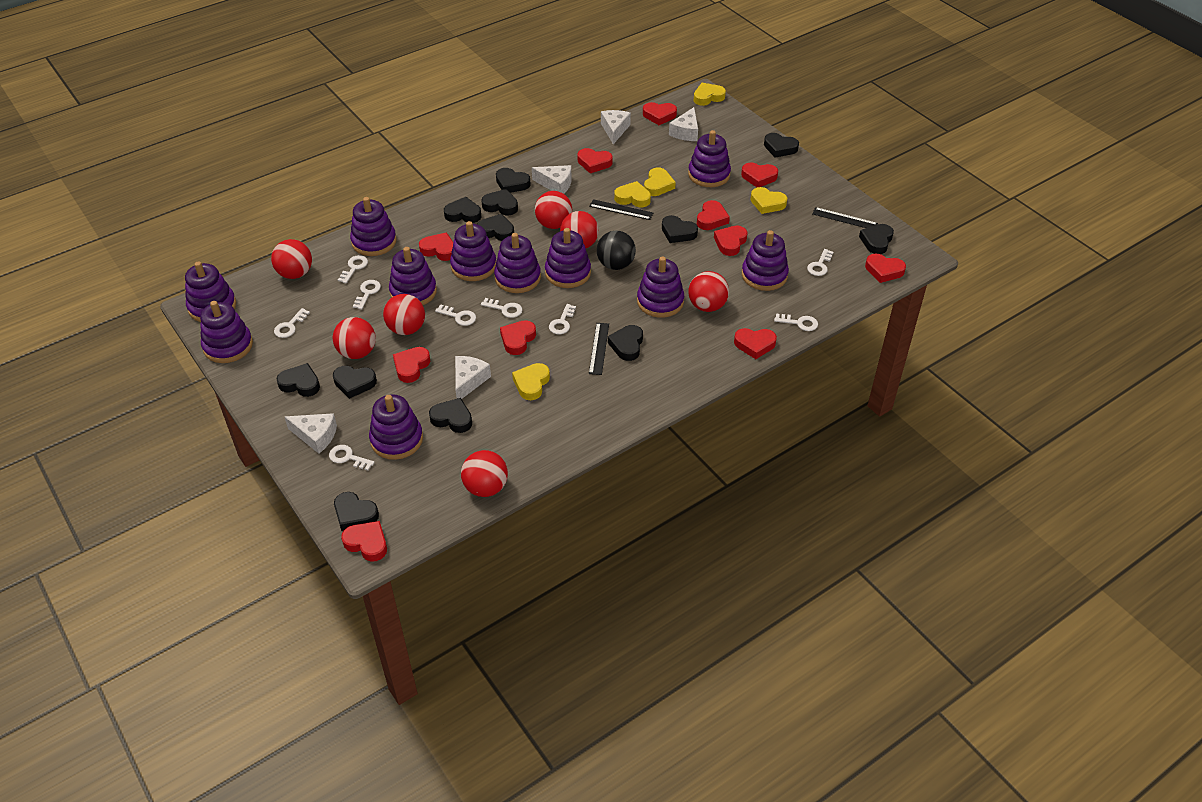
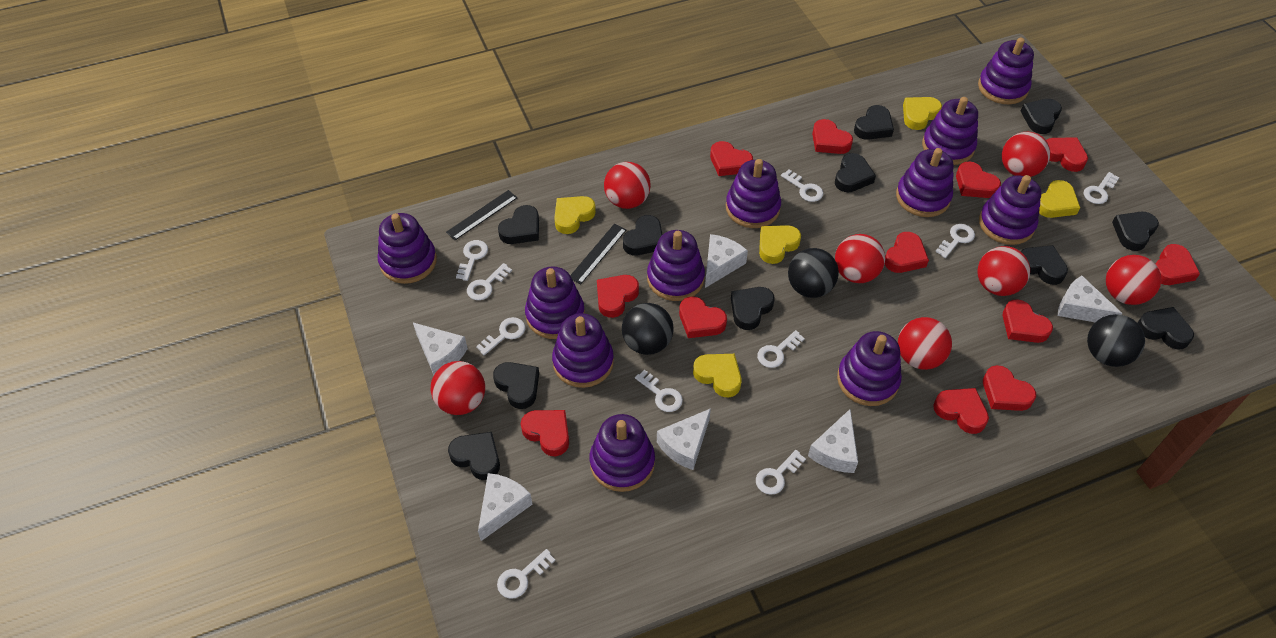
black ball: [597,231,636,270] = 1 -> [622,303,674,355] [788,248,839,298] [1087,314,1145,367] = 3
black heart: [276,363,320,397] [333,366,377,399] [334,492,379,531] [429,398,472,433] [444,197,481,223] [477,214,514,241] [481,189,518,216] [496,168,531,193] [608,325,643,361] [662,215,698,243] [764,133,799,158] [859,224,894,254] = 12 -> [448,432,500,480] [493,362,539,409] [498,205,539,244] [623,215,663,255] [731,287,775,330] [835,153,876,192] [854,105,894,140] [1021,99,1062,134] [1021,245,1068,285] [1112,212,1159,251] [1137,307,1194,350] = 11
black ruler: [589,199,653,220] [589,323,609,375] [812,207,878,228] = 3 -> [446,190,518,240] [570,224,626,284] = 2
red heart: [341,521,387,562] [393,347,430,383] [419,232,453,261] [500,320,536,355] [578,148,613,173] [643,102,677,125] [697,200,730,230] [714,226,748,256] [734,328,777,359] [741,163,778,187] [865,253,906,283] = 11 -> [521,410,569,456] [597,275,639,318] [679,297,727,338] [710,141,753,176] [812,119,853,154] [885,232,929,273] [933,388,989,434] [956,161,1001,198] [983,365,1036,411] [1003,299,1053,343] [1046,138,1088,172] [1155,244,1200,285] = 12
white cheese: [285,413,337,453] [455,356,491,399] [532,165,571,194] [601,110,631,144] [669,107,698,141] = 5 -> [413,323,468,375] [478,473,533,541] [657,408,711,470] [705,234,748,288] [808,409,858,473] [1058,275,1122,322] = 6
white key: [274,308,310,338] [329,445,375,471] [338,255,368,283] [353,280,381,310] [435,304,476,326] [481,298,522,318] [549,304,576,335] [774,313,818,331] [807,249,833,276] = 9 -> [456,240,488,281] [467,263,512,300] [476,317,526,355] [497,549,555,599] [635,370,683,412] [756,450,806,495] [757,330,805,368] [781,170,823,202] [935,224,975,258] [1084,172,1119,204] = 10

